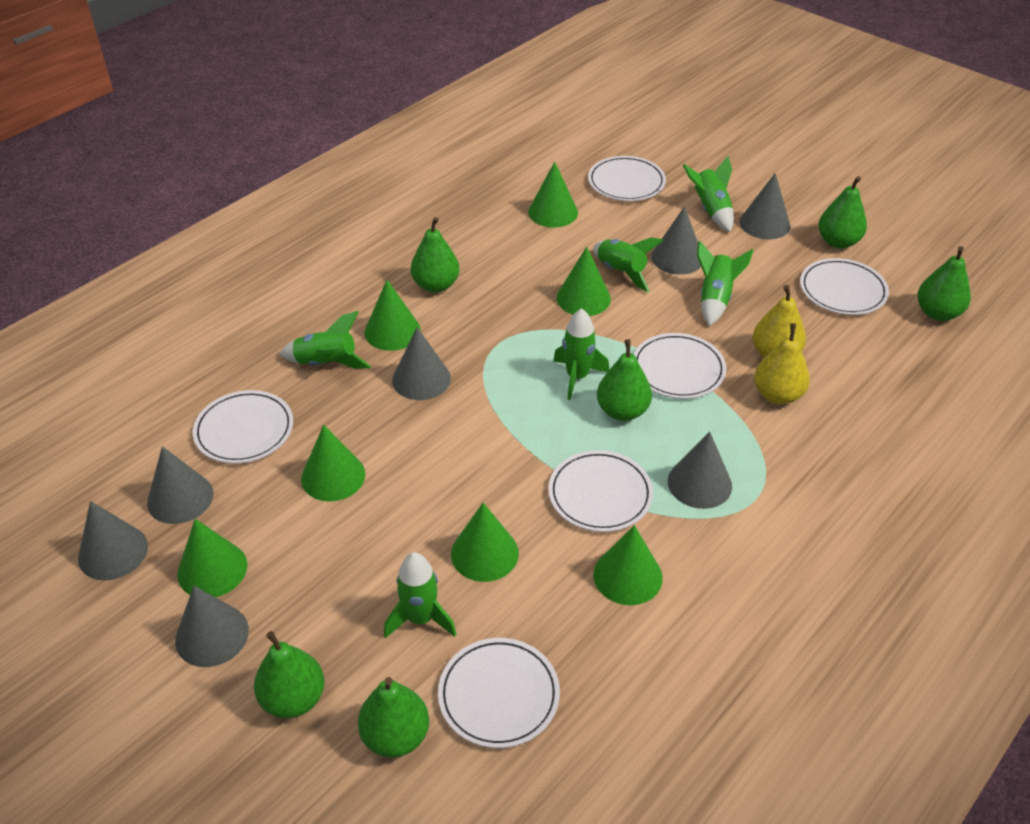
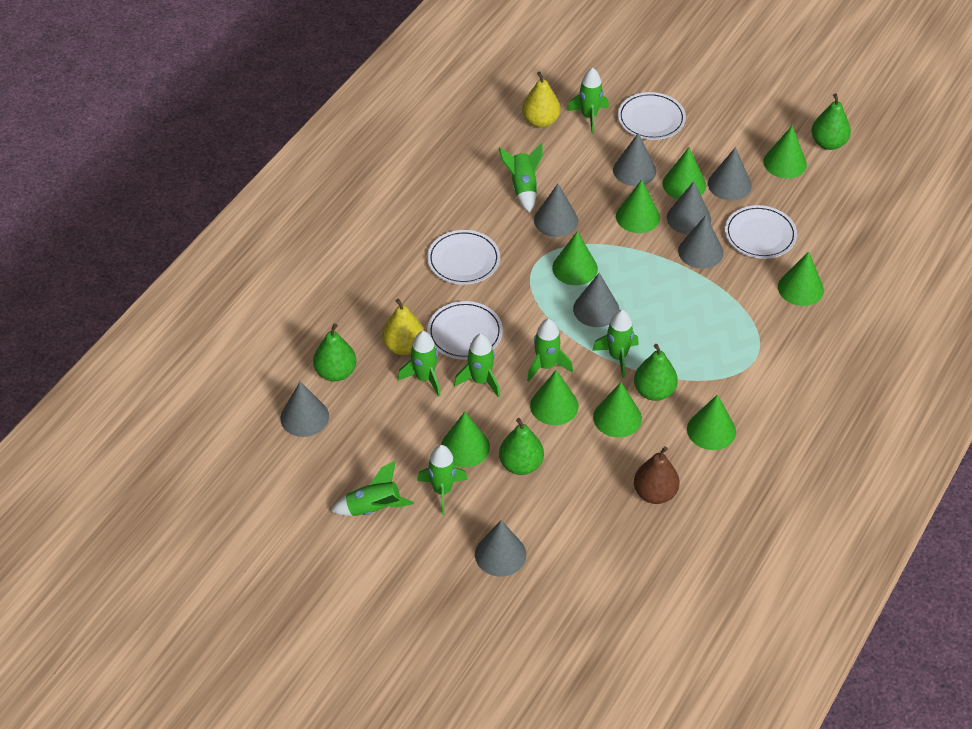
brown pear: none = 0 -> [634,446,679,504] = 1
green cone: [177,519,247,597] [301,425,365,502] [364,280,421,351] [451,503,519,582] [528,162,578,228] [556,247,611,316] [593,525,663,605] = 7 -> [441,412,490,467] [530,370,579,425] [552,231,598,285] [593,382,642,438] [616,180,660,233] [662,147,706,199] [687,394,736,450] [763,126,807,179] [778,251,824,306] = 9
green pear: [254,631,325,718] [358,677,429,758] [411,217,460,293] [597,339,652,421] [819,176,867,249] [918,246,971,321] = 6 -> [313,323,357,381] [499,418,544,475] [634,344,678,401] [811,93,851,150] = 4
green rocket: [280,311,371,369] [384,552,456,638] [553,308,609,400] [593,238,664,292] [682,156,734,232] [697,240,754,326] = 6 -> [331,461,414,516] [398,331,441,397] [417,445,468,515] [454,334,500,397] [499,143,543,213] [527,319,573,382] [567,68,609,134] [592,309,639,378] = 8
grey cone: [78,501,148,580] [147,446,213,524] [175,586,249,667] [392,327,451,400] [651,206,701,275] [668,432,732,509] [739,173,790,239] = 7 -> [280,381,329,437] [475,520,526,577] [534,184,578,237] [573,273,619,327] [613,133,656,186] [667,181,711,235] [678,215,723,269] [708,147,752,201] = 8
white plate: [193,390,293,464] [438,638,560,748] [548,450,653,532] [588,156,666,201] [634,333,726,399] [800,258,889,315] = 6 -> [427,230,500,285] [427,301,503,360] [618,92,686,140] [725,205,797,259] = 4

